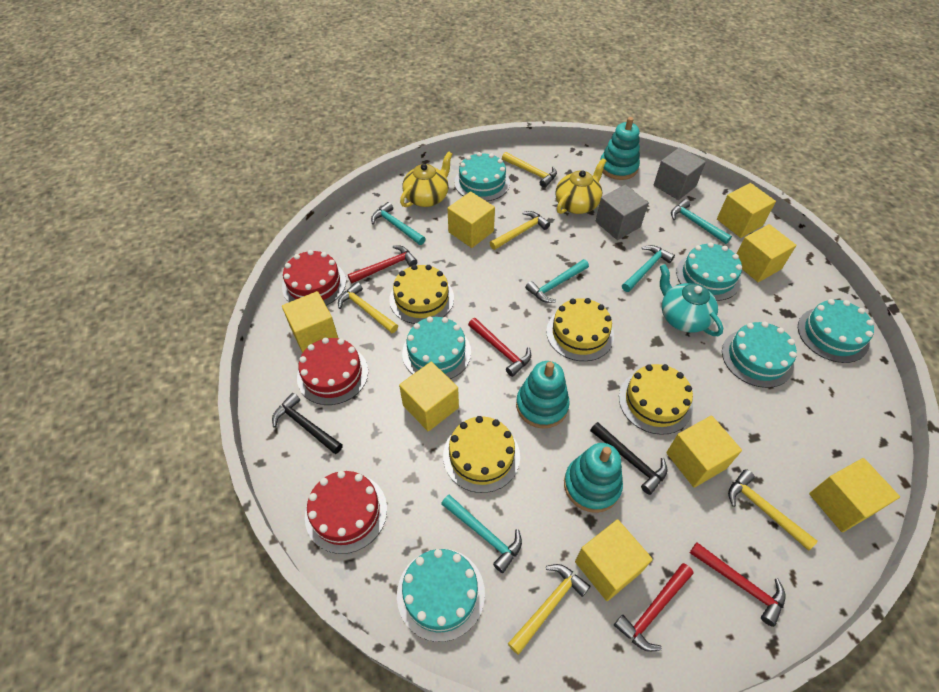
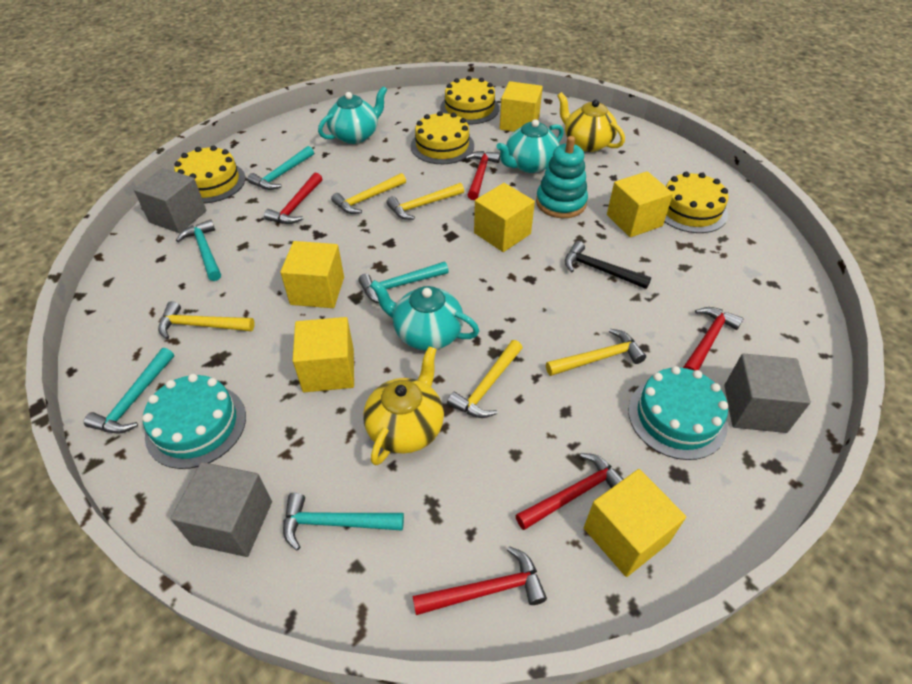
black hammer: [272,393,343,454] [590,422,668,495] = 2 -> [565,241,651,289] = 1
grey cube: [596,185,648,240] [654,147,706,200] = 2 -> [134,168,207,233] [170,462,272,557] [724,353,811,433] = 3
red cake: [282,250,346,306] [297,337,368,405] [305,471,387,554] = 3 -> none = 0
red hammer: [348,245,417,283] [468,318,531,377] [614,563,694,652] [690,542,785,627] = 4 -> [264,172,322,224] [412,546,547,615] [465,151,500,200] [515,453,623,530] [683,307,744,371] = 5
turquoise cake: [397,549,485,642] [402,316,471,379] [455,152,510,201] [676,242,742,301] [722,321,797,388] [798,299,874,363] = 6 -> [142,374,246,469] [628,366,728,460] = 2
turquoise stacking toy: [516,361,570,429] [564,443,623,513] [600,117,640,180] = 3 -> [536,136,588,218] = 1
turquoise teapot: [660,264,723,336] = 1 -> [318,86,387,144] [370,280,479,350] [496,119,564,173] = 3
yellow cube: [282,291,338,353] [399,362,459,432] [448,191,495,248] [575,519,653,601] [666,415,742,488] [717,183,776,238] [736,224,796,282] [809,458,900,532] = 8 -> [280,241,344,308] [293,317,354,392] [474,183,535,252] [500,81,543,132] [584,469,686,577] [607,171,673,237] = 6

